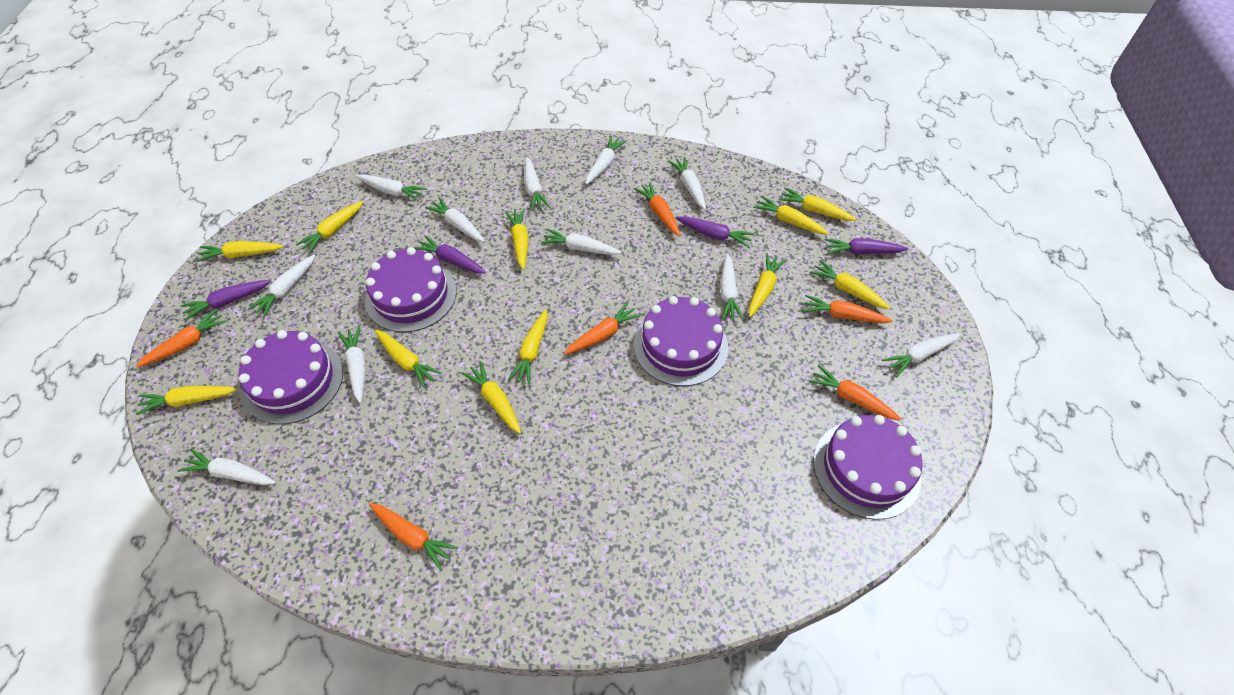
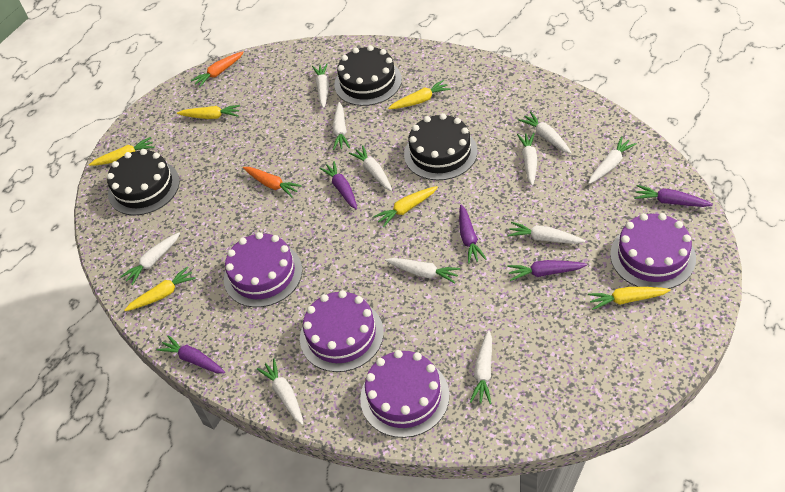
black cake: none = 0 -> [107,149,180,215] [334,45,402,106] [404,113,478,180] = 3
orange carrot: [136,309,227,367] [369,503,458,570] [564,302,642,354] [634,182,680,236] [803,295,893,323] [809,365,901,421] = 6 -> [190,52,244,88] [243,167,302,198] = 2
purple carrot: [180,280,271,321] [413,235,486,273] [676,216,754,248] [825,238,908,255] = 4 -> [156,335,225,374] [319,161,357,210] [459,205,487,264] [507,260,587,281] [634,185,713,207] = 5
yellow carrot: [136,386,237,415] [196,241,283,262] [296,201,363,253] [375,330,442,388] [461,361,521,434] [505,208,528,270] [508,310,548,385] [749,253,786,317] [753,196,829,235] [779,188,857,221] [810,260,890,309] = 11 -> [89,137,155,166] [124,267,196,311] [177,105,240,119] [373,186,438,227] [388,80,451,109] [588,287,671,310] = 6

